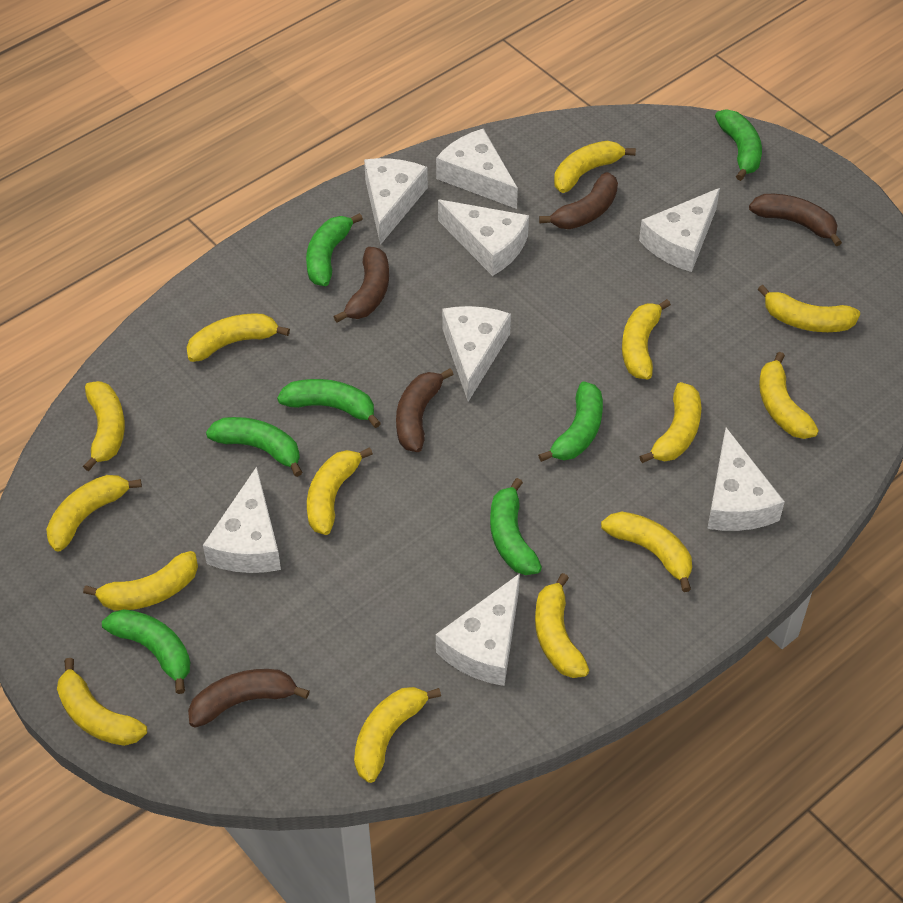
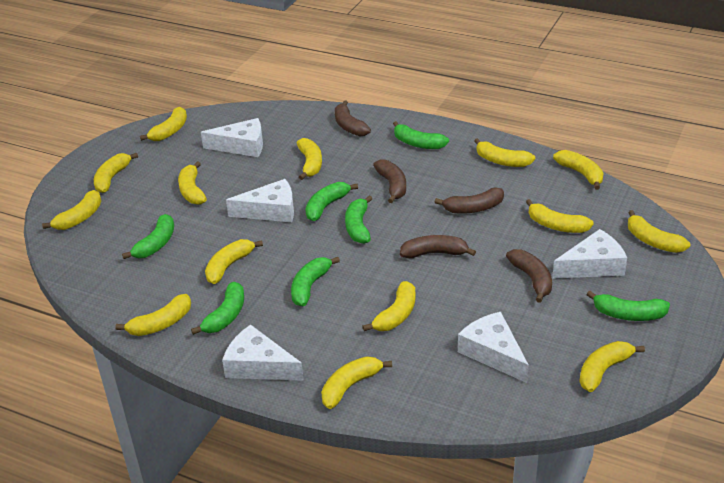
white cheese: [203,467,281,573] [364,158,428,245] [436,128,518,209] [436,573,520,686] [438,200,529,276] [442,306,511,402] [639,188,720,272] [707,428,785,531] = 8 -> [201,118,263,157] [222,324,304,381] [226,179,294,222] [458,312,529,383] [552,229,627,279] = 5

